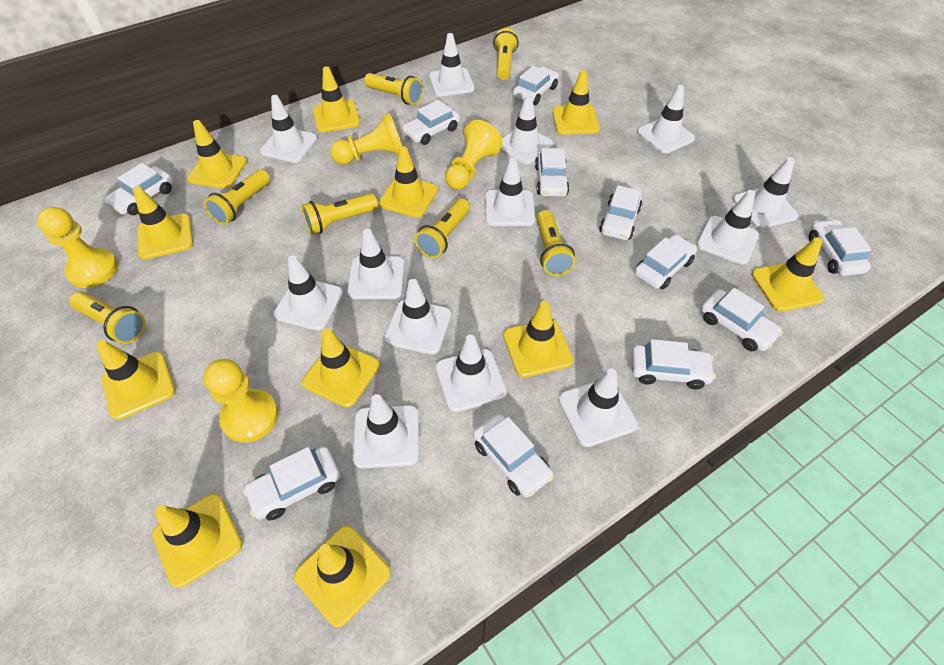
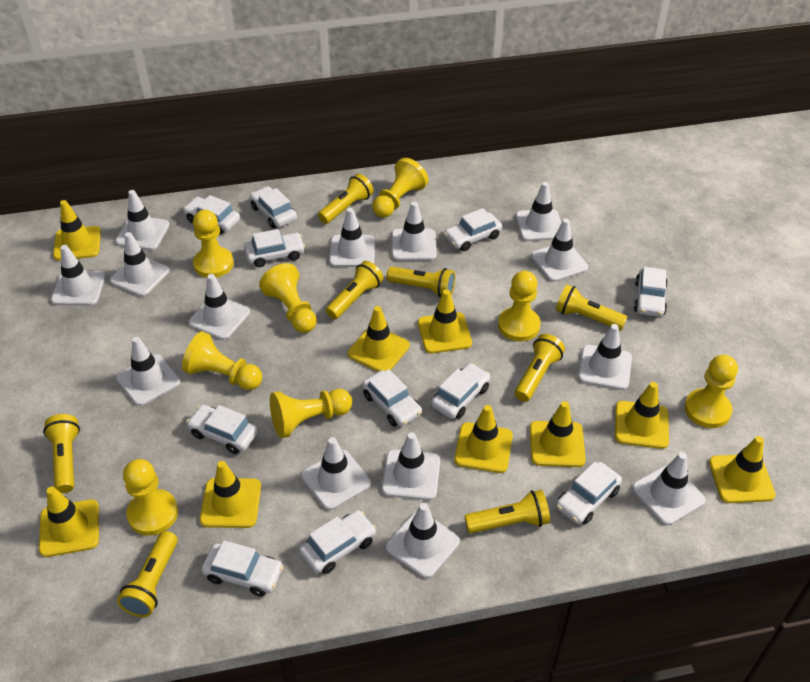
white traffic cone: [260,95,317,163] [273,255,343,331] [347,229,404,299] [353,394,419,469] [384,279,451,354] [429,33,475,96] [436,335,507,412] [485,158,535,226] [500,95,553,164] [559,368,638,447] [637,85,695,154] [697,190,759,265] [733,157,798,229] = 13 -> [51,245,106,306] [110,232,170,296] [115,190,169,250] [116,337,181,406] [189,274,250,340] [301,437,371,510] [329,208,375,267] [382,432,440,500] [386,503,460,578] [392,202,437,261] [516,182,561,241] [531,218,588,282] [578,324,632,390] [632,452,706,525] = 14
yellow flashlight: [69,292,146,344] [204,169,270,225] [302,193,378,235] [364,73,423,105] [414,198,470,258] [493,28,519,80] [536,210,575,276] = 7 -> [43,414,80,493] [117,531,178,617] [318,174,373,224] [326,261,383,319] [387,267,455,298] [464,490,550,533] [515,334,565,402] [555,284,627,330] = 8
yellow pawn: [37,207,118,288] [203,359,278,443] [330,113,402,165] [445,120,503,190] = 4 -> [123,459,178,536] [182,331,262,390] [193,210,234,278] [259,263,317,333] [270,389,352,438] [372,158,429,218] [498,271,541,341] [685,355,738,428] = 8
yellow traffic cone: [96,340,175,420] [133,186,193,259] [152,494,242,588] [187,120,247,188] [294,526,391,627] [302,328,380,407] [313,66,360,132] [379,146,438,218] [503,301,573,377] [552,70,600,135] [752,237,824,311] = 11 -> [39,486,99,557] [53,200,101,261] [200,461,261,528] [348,306,410,372] [418,289,472,354] [454,405,513,473] [530,401,586,467] [615,382,669,449] [709,436,775,503] = 9

